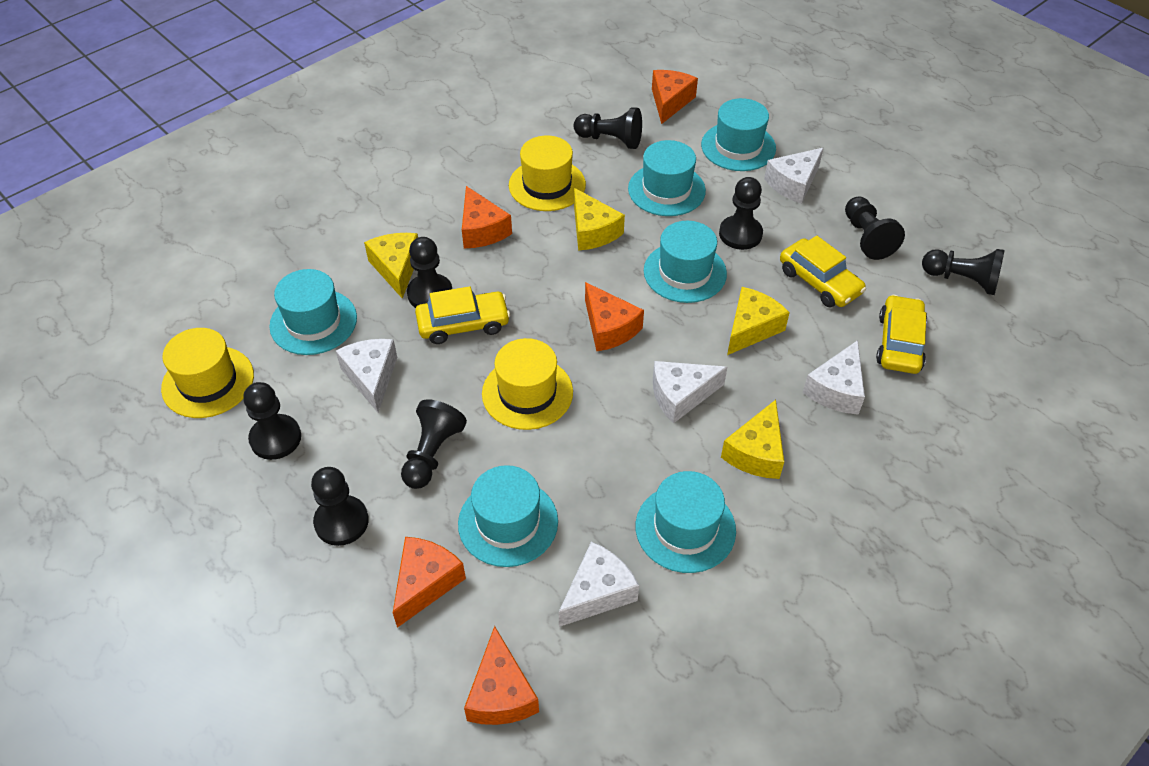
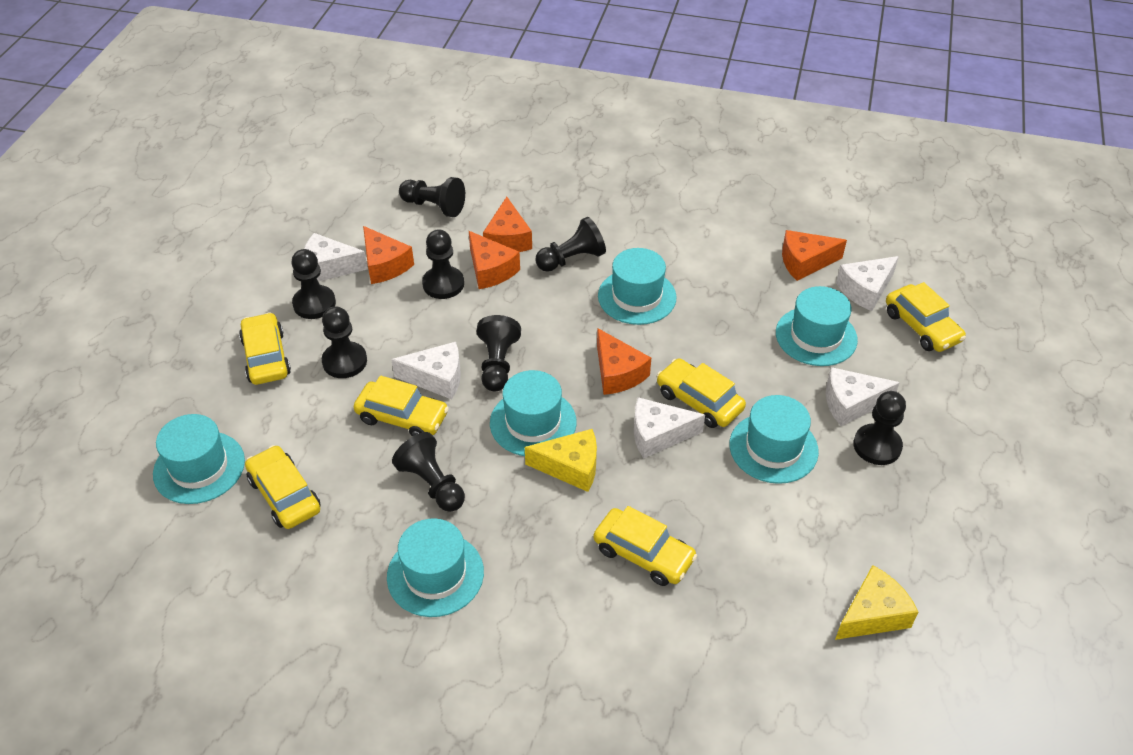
yellow car: [415,286,510,344] [780,236,866,307] [876,295,927,374] = 3 -> [239,312,291,385] [245,445,321,529] [354,376,449,437] [593,506,697,586] [657,358,746,428] [886,282,966,352] = 6
yellow cheese: [364,233,418,299] [574,188,625,251] [721,400,784,479] [727,287,790,355] = 4 -> [525,429,597,492] [835,565,918,640] = 2
yellow hat: [161,328,254,418] [482,338,573,430] [509,136,586,211] = 3 -> none = 0

